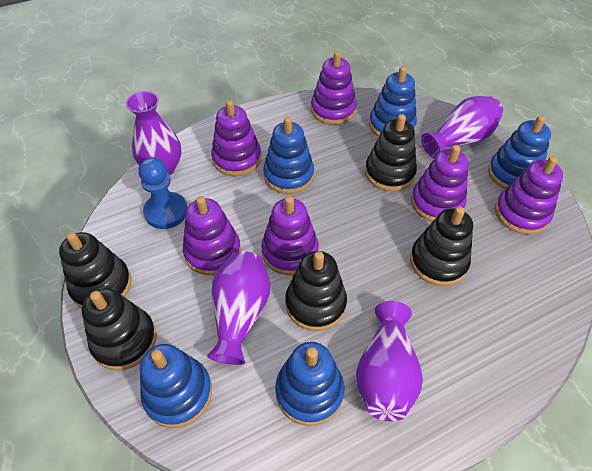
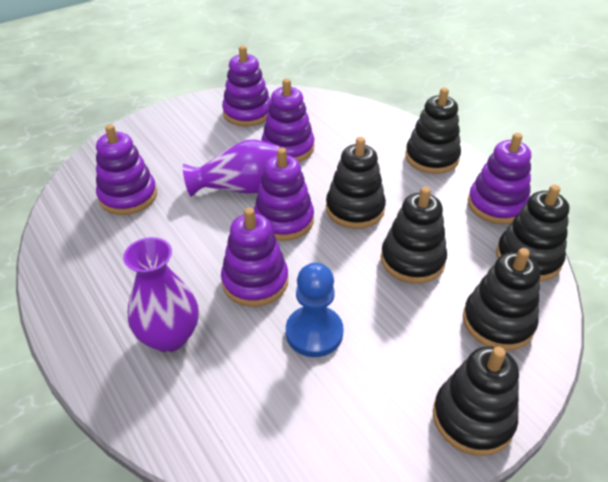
black stacking toy: [59,232,132,308] [81,288,157,370] [285,251,347,331] [365,114,417,191] [410,207,473,286] = 5 -> [326,137,386,229] [381,186,447,284] [405,88,461,174] [433,346,519,456] [463,248,540,351] [496,185,569,281] = 6
blue stacking toy: [140,344,212,428] [263,117,314,194] [275,342,344,426] [369,66,417,137] [488,115,551,189] = 5 -> none = 0
purple vase: [126,91,181,175] [207,251,270,365] [356,301,423,421] [421,96,503,159] = 4 -> [123,237,199,352] [183,139,280,197] = 2

